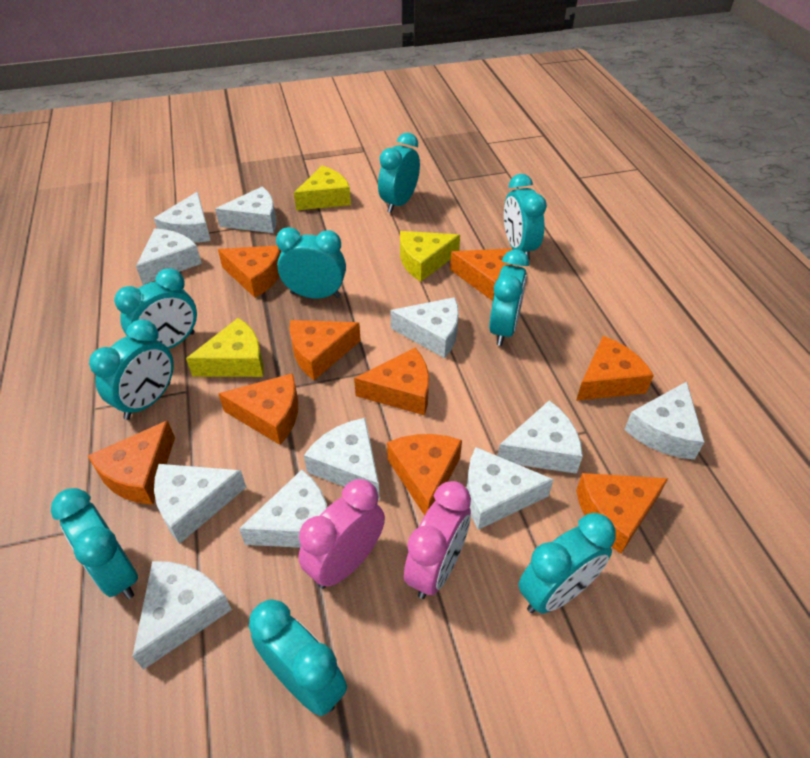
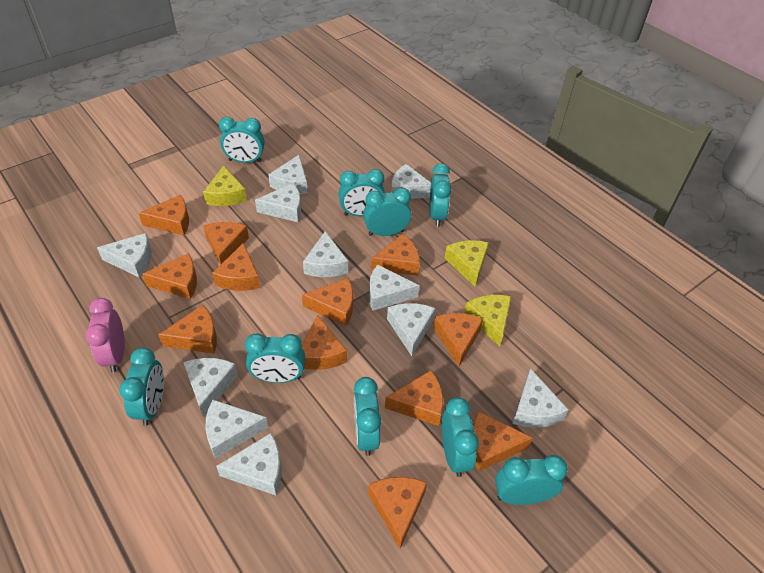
orange cheese: [88,420,175,505] [218,246,281,298] [218,373,298,445] [290,320,361,380] [354,348,429,415] [387,434,462,515] [450,248,513,301] [576,336,654,401] [576,473,668,554] = 9 -> [139,195,189,235] [142,253,197,299] [158,305,217,354] [203,222,249,265] [212,243,260,291] [302,278,353,326] [302,315,347,370] [368,477,427,549] [371,234,420,276] [385,370,443,426] [434,313,483,367] [473,411,533,471] = 12
pink clock: [298,479,385,589] [404,481,471,599] = 2 -> [85,298,124,373] = 1

